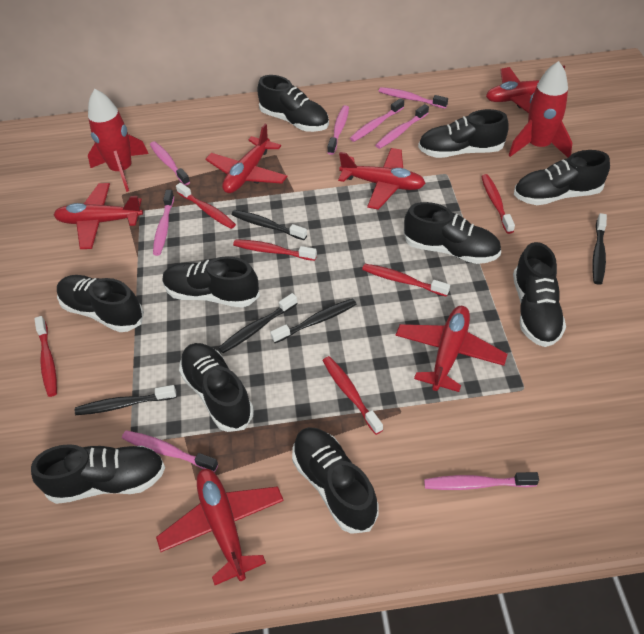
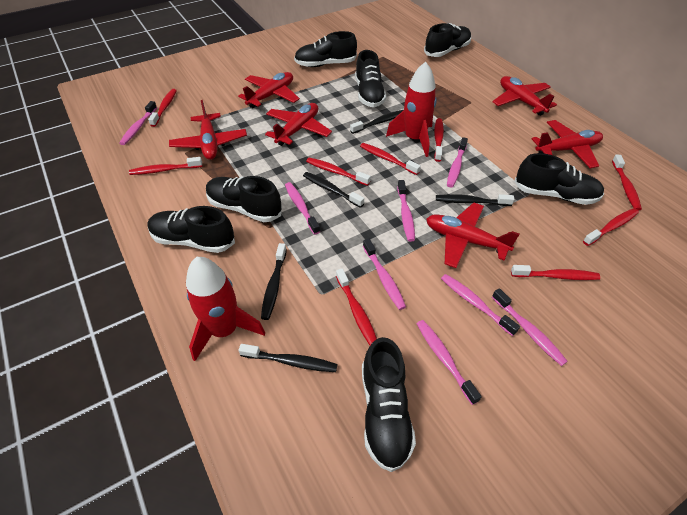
black shoe: [31,444,165,504] [57,275,144,332] [162,256,260,308] [179,343,254,432] [258,75,329,132] [292,427,379,534] [404,202,501,264] [418,109,508,158] [513,242,566,347] [514,150,610,205] = 10 -> [147,206,235,253] [206,176,282,222] [294,31,357,67] [355,50,386,107] [362,337,416,472] [424,23,471,57] [514,153,604,205] = 7
red toothbrush: [34,316,57,397] [176,183,236,229] [233,239,317,261] [323,356,383,435] [362,264,450,297] [481,174,515,234] = 6 -> [129,157,202,175] [148,89,177,127] [306,158,371,186] [336,269,377,345] [360,143,421,175] [434,118,444,162] [511,265,600,280] [583,208,639,246] [612,155,642,211] = 9

